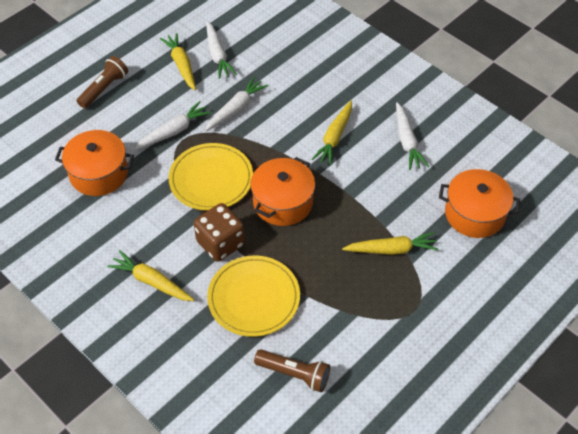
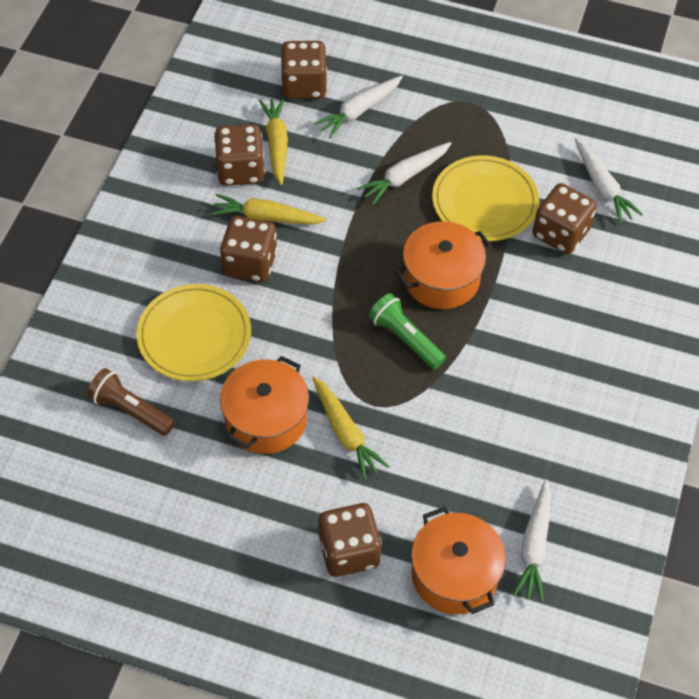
brown dice: [194,203,245,262] = 1 -> [214,124,265,186] [220,216,277,282] [281,41,327,99] [318,503,382,577] [533,183,597,254] = 5
brown flashlight: [77,56,128,108] [254,349,330,392] = 2 -> [87,368,175,436] = 1
green flashlight: none = 0 -> [369,293,446,369] = 1
yellow carrot: [107,250,194,301] [160,33,196,90] [312,100,352,165] [342,232,438,255] = 4 -> [211,194,327,224] [259,98,288,185] [312,376,389,480] = 3

